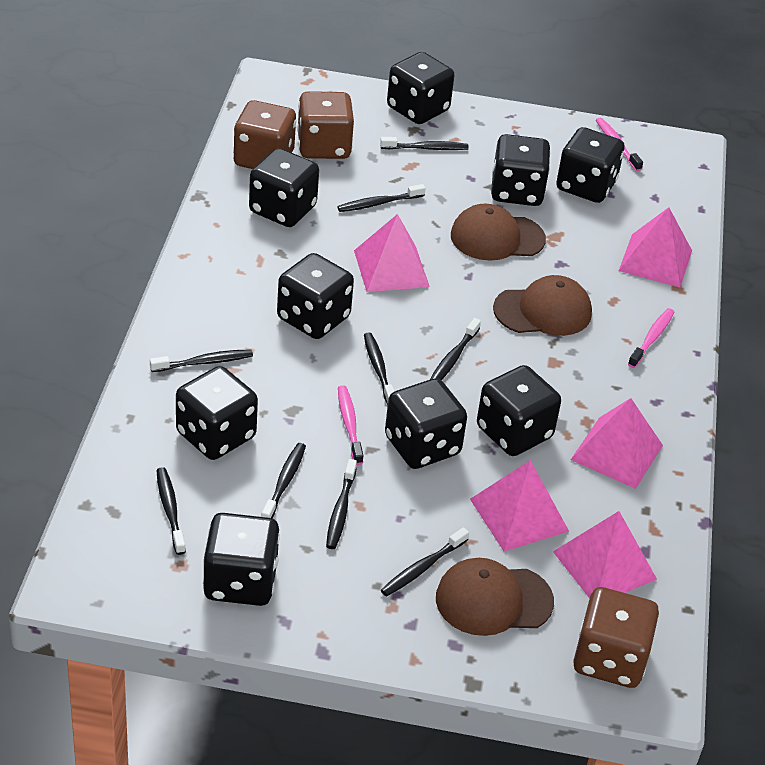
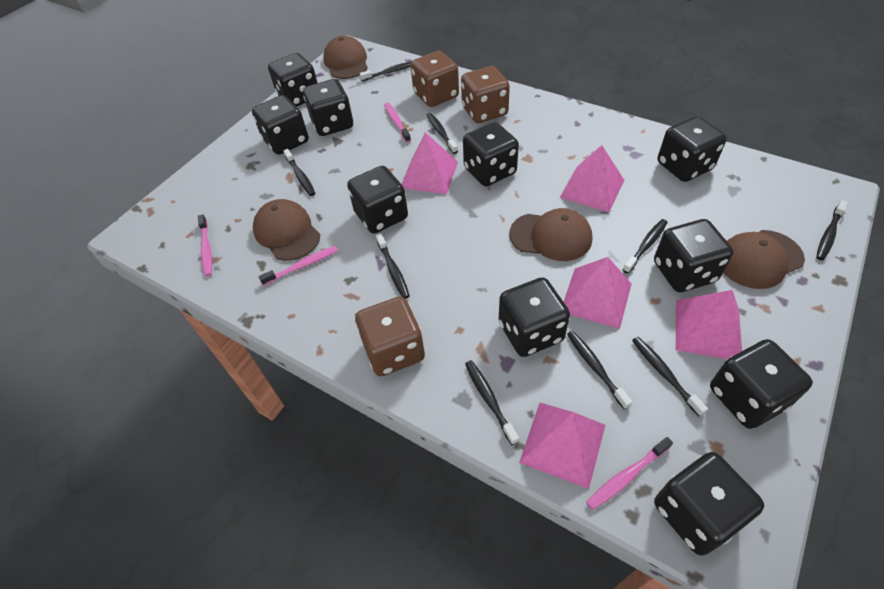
black dice: [176,366,258,460] [203,513,280,606] [249,148,319,227] [277,253,354,339] [385,378,467,469] [387,52,455,124] [477,365,561,456] [491,134,551,206] [556,127,625,203] = 9 -> [252,95,309,155] [268,53,317,107] [303,79,353,136] [347,166,408,233] [463,122,519,186] [499,277,570,357] [654,219,733,292] [654,452,764,556] [658,116,727,182] [710,339,813,429] = 10
brown cap: [436,558,554,636] [451,204,546,260] [493,275,592,336] = 3 -> [253,199,320,261] [323,36,368,79] [510,208,592,261] [723,230,805,289] = 4
pink toothbrush: [338,385,364,465] [596,118,643,171] [628,308,674,368] = 3 -> [198,214,212,276] [259,246,338,286] [384,103,411,143] [586,437,673,510] = 4

